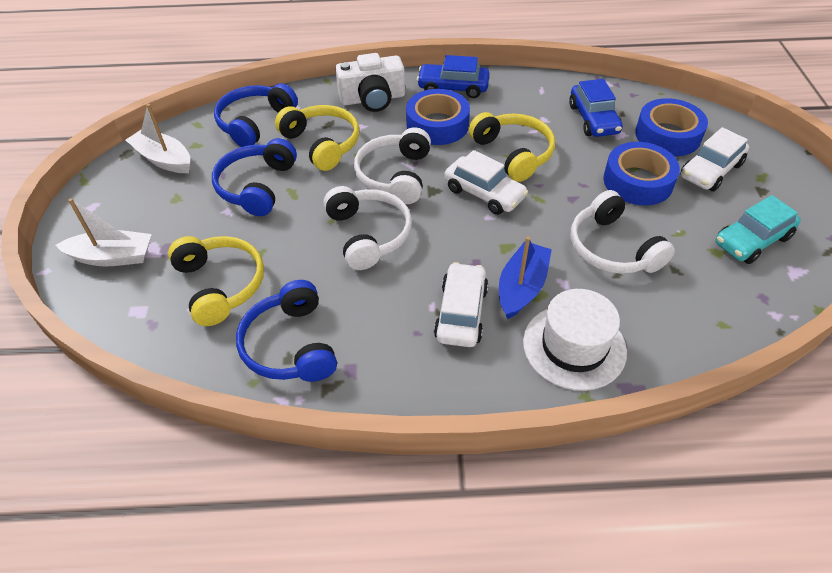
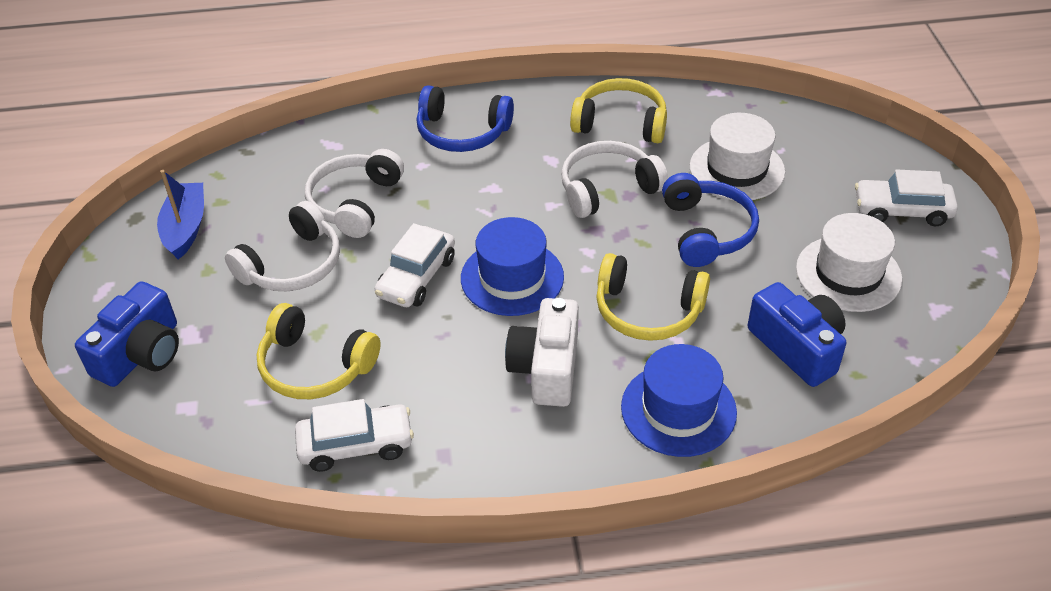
blue camera: none = 0 -> [75,281,179,387] [747,282,846,387] = 2
blue car: [417,55,490,98] [569,79,623,137] = 2 -> none = 0
blue hat: none = 0 -> [461,217,564,316] [621,344,737,457] = 2
blue headphones: [212,138,297,216] [214,83,298,147] [236,280,337,382] = 3 -> [417,85,514,152] [662,173,759,267] = 2
blue tape: [406,89,470,145] [603,142,680,205] [635,98,708,156] = 3 -> none = 0
turquoise car: [715,195,801,264] = 1 -> none = 0
white boat: [55,198,152,266] [126,104,190,173] = 2 -> none = 0
white hat: [523,289,627,391] = 1 -> [690,113,785,201] [796,213,902,312] = 2

